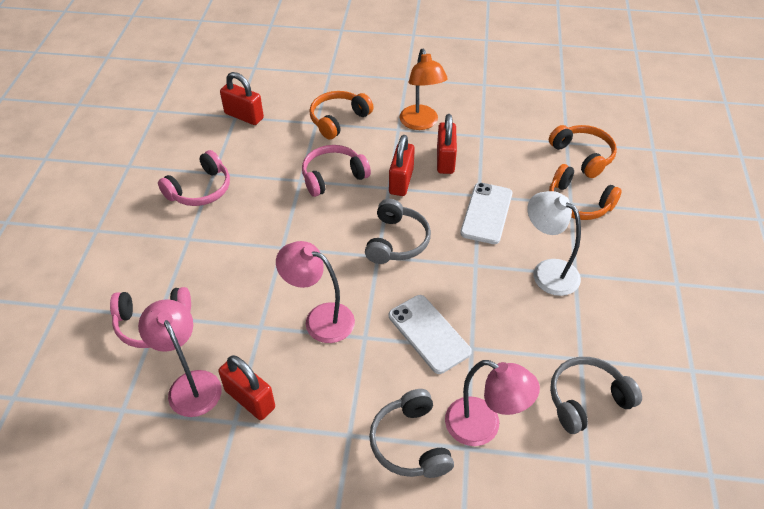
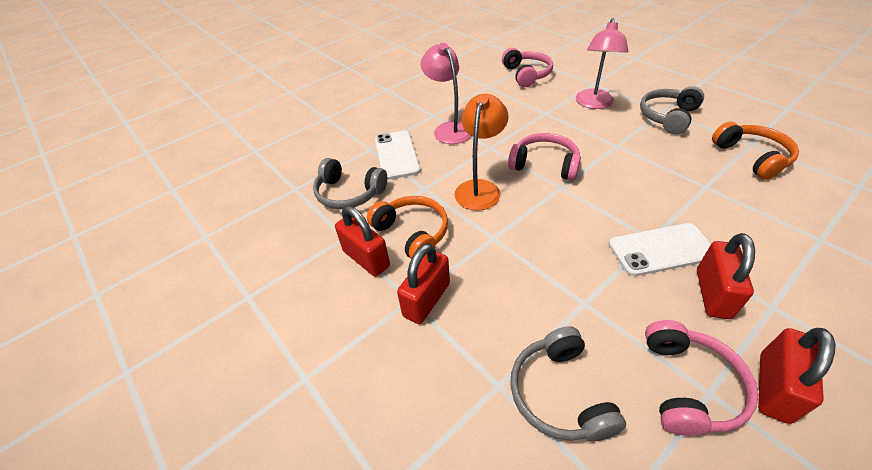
orange headphones: [309,91,374,140] [549,125,617,178] [549,164,622,220] = 3 -> [367,196,448,259] [712,122,799,180] = 2
pink lamp: [138,299,222,417] [276,241,355,343] [445,360,540,446] = 3 -> [420,43,471,144] [576,18,628,109] = 2
white lamp: [527,191,581,296] = 1 -> none = 0

